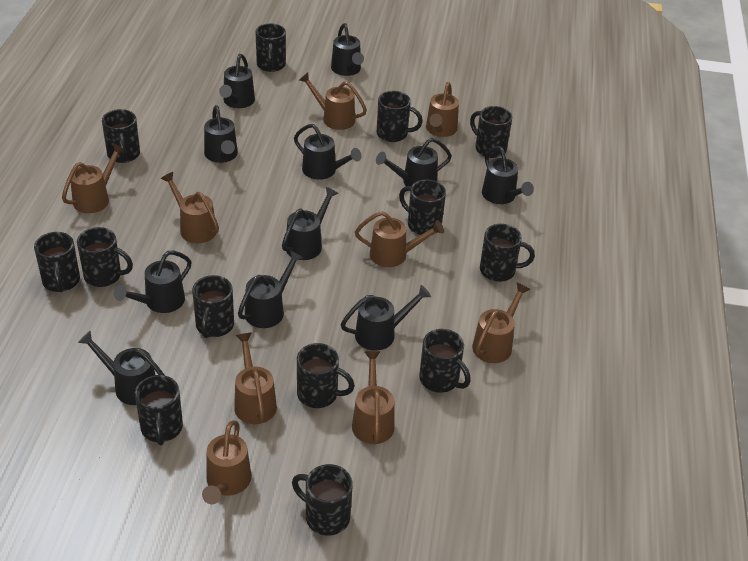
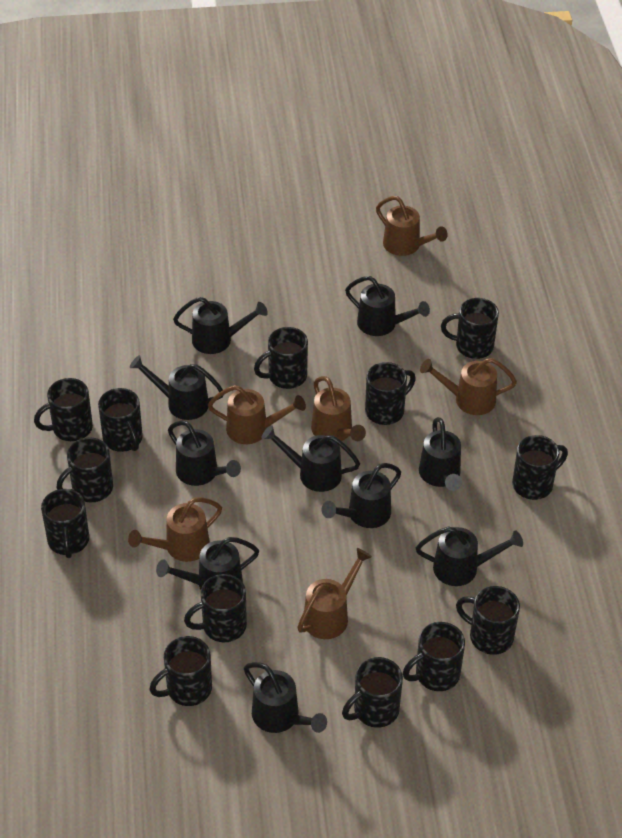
black watering can: [78,331,165,405] [114,251,192,313] [204,105,238,163] [219,54,255,108] [238,250,304,328] [282,187,339,260] [294,124,362,180] [331,23,364,76] [341,285,431,351] [376,138,452,186] [482,146,534,204] = 11 -> [130,355,223,420] [156,537,259,590] [168,420,241,486] [173,297,268,354] [244,662,327,733] [262,425,360,492] [322,463,401,528] [345,276,430,336] [416,526,523,586] [419,417,462,491] = 10
brown watering can: [62,143,125,213] [161,172,219,243] [202,420,252,504] [234,333,277,424] [299,72,367,130] [352,351,394,444] [355,211,444,267] [426,82,459,137] [472,282,531,363] = 9 -> [128,497,222,562] [208,385,306,444] [297,548,372,639] [311,376,366,441] [376,196,448,256] [420,358,517,415] = 6

